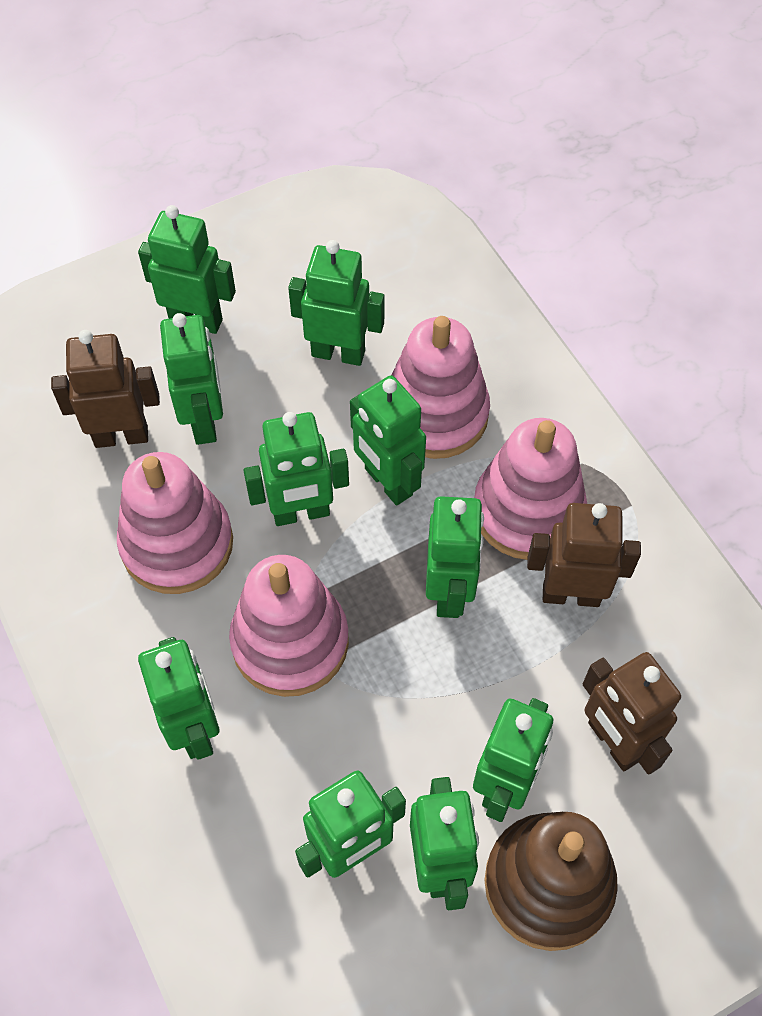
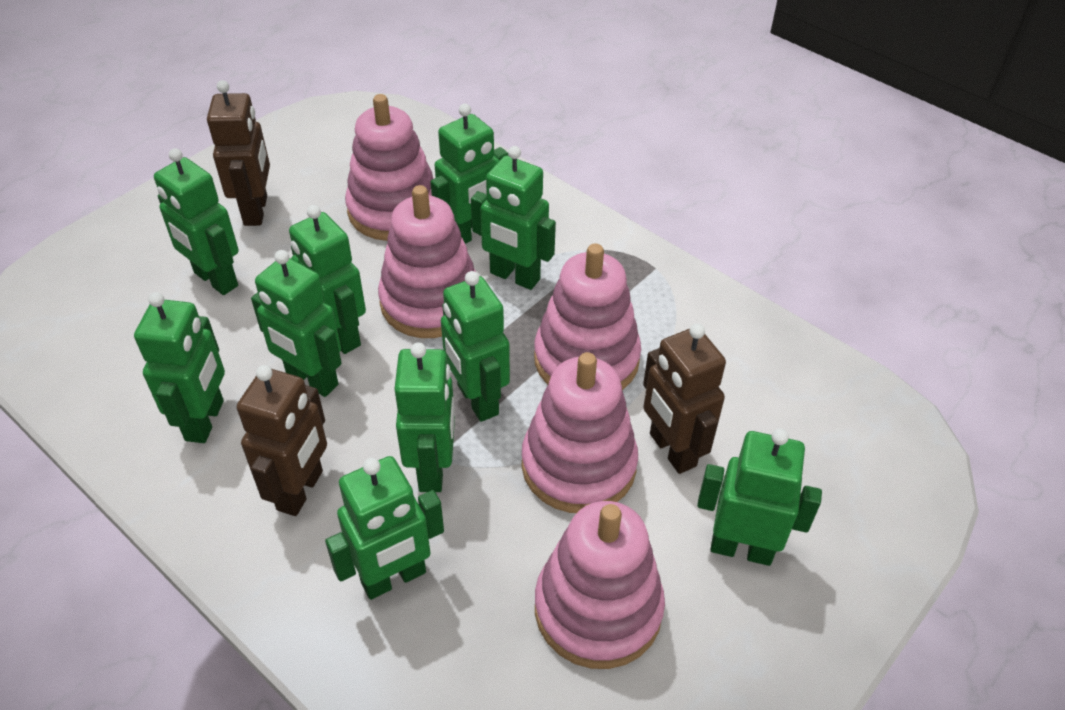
brown stacking toy: [484,812,618,951] = 1 -> none = 0
pink stacking toy: [117,452,233,594] [229,555,349,697] [391,316,490,459] [474,418,587,560] = 4 -> [345,94,434,241] [378,185,476,338] [522,352,638,513] [534,243,641,390] [535,501,665,669] = 5

